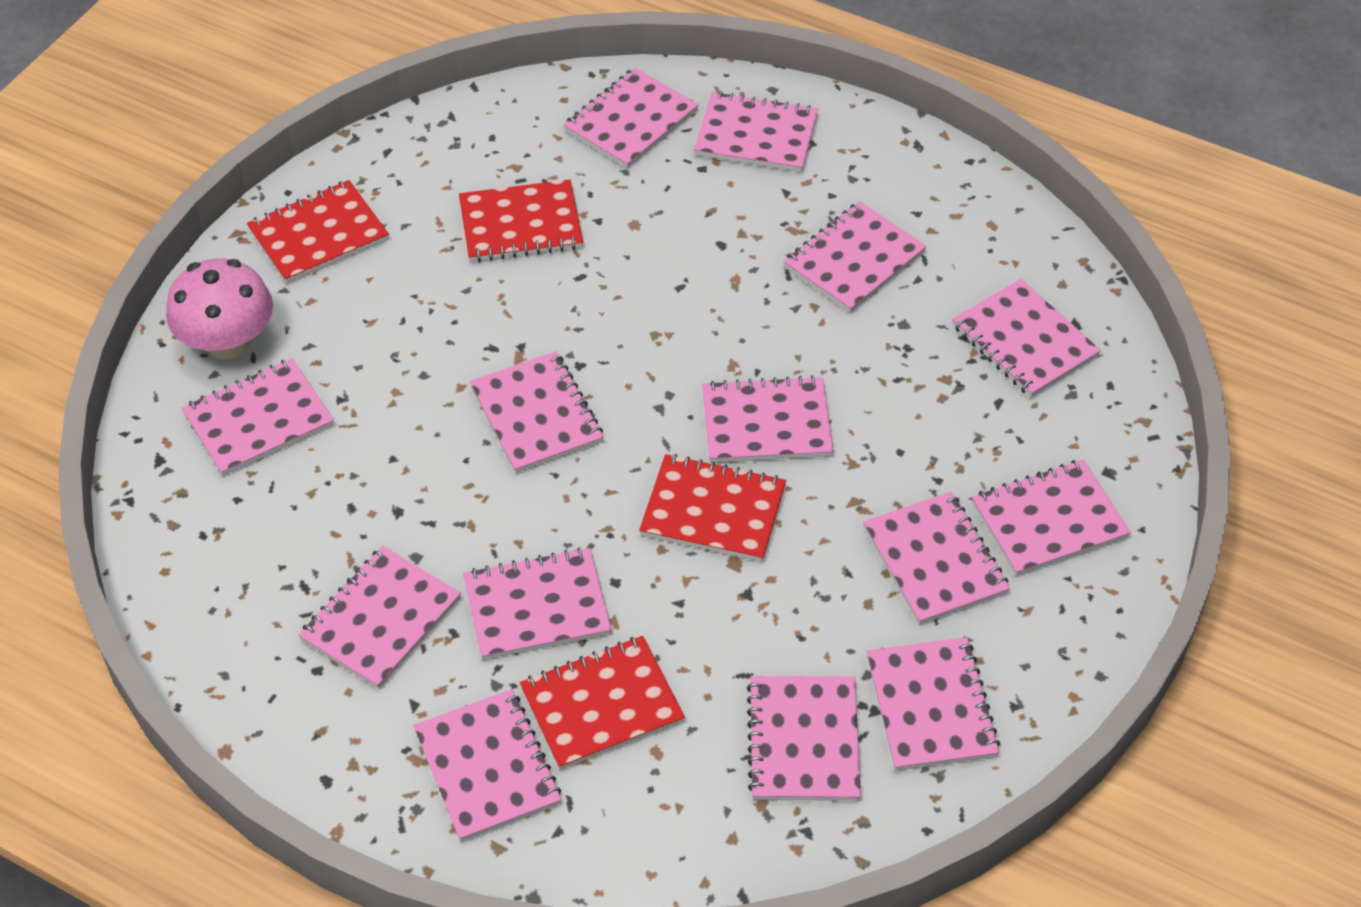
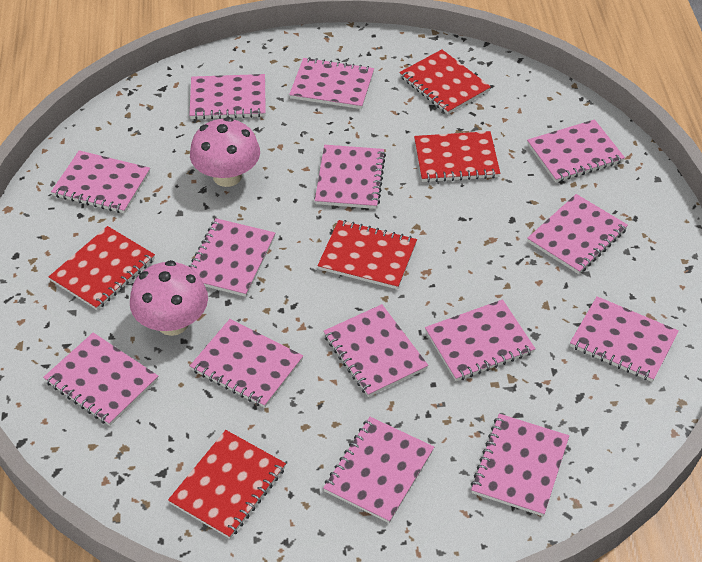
pink mushroom: [166,258,273,360] = 1 -> [130,260,208,336] [190,117,260,187] = 2
red notebook: [247,180,389,283] [459,179,583,262] [520,636,685,770] [639,454,786,561] = 4 -> [49,226,155,310] [168,430,286,539] [317,220,417,289] [399,49,491,114] [414,131,500,183] = 5

